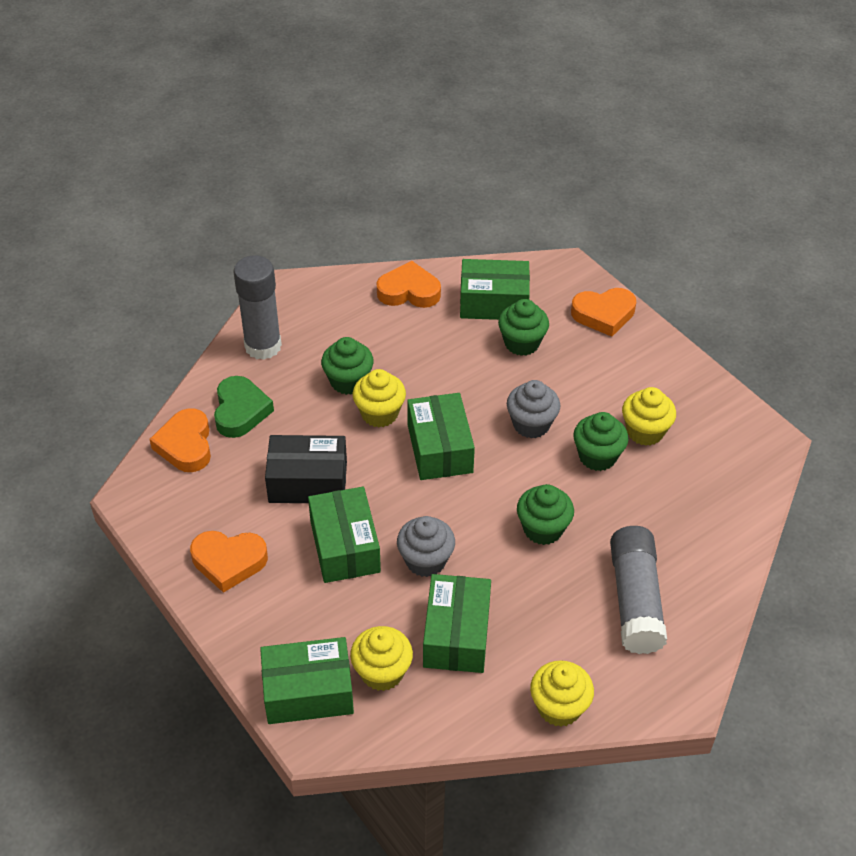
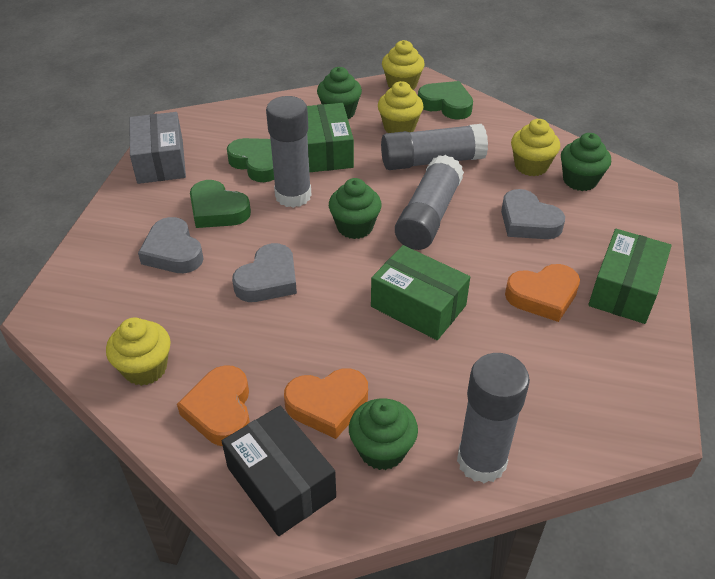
green box: [260,637,354,724] [308,487,381,583] [407,393,475,480] [423,574,491,673] [460,259,530,320] = 5 -> [307,103,354,172] [371,245,470,340] [588,229,672,324] = 3
green heart: [214,376,274,438] = 1 -> [190,180,251,228] [227,138,274,182] [418,81,473,120] = 3
grey box: none = 0 -> [129,112,186,184] = 1
grey cupcake: [397,516,455,577] [507,380,560,438] = 2 -> none = 0
grey glue stick: [233,255,282,360] [610,526,667,654] = 2 -> [266,96,311,208] [381,124,488,170] [395,155,464,250] [457,353,530,483] = 4
grey heart: none = 0 -> [138,217,204,273] [232,243,297,302] [501,189,565,239] = 3
orange heart: [150,408,211,472] [190,531,268,593] [377,261,441,308] [571,288,636,337] = 4 -> [177,365,250,446] [284,368,368,439] [505,264,580,322] = 3

